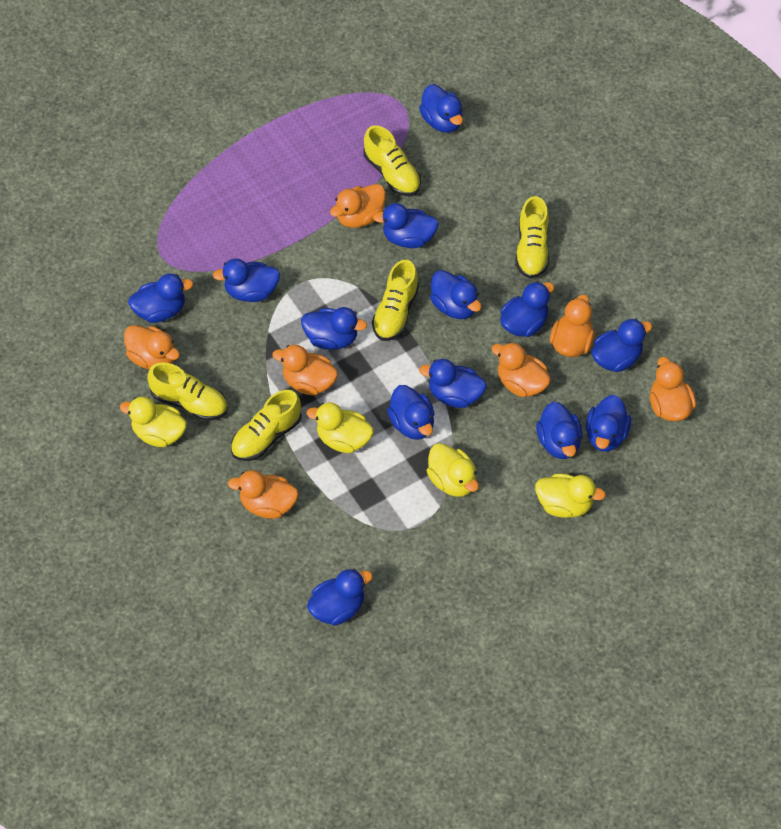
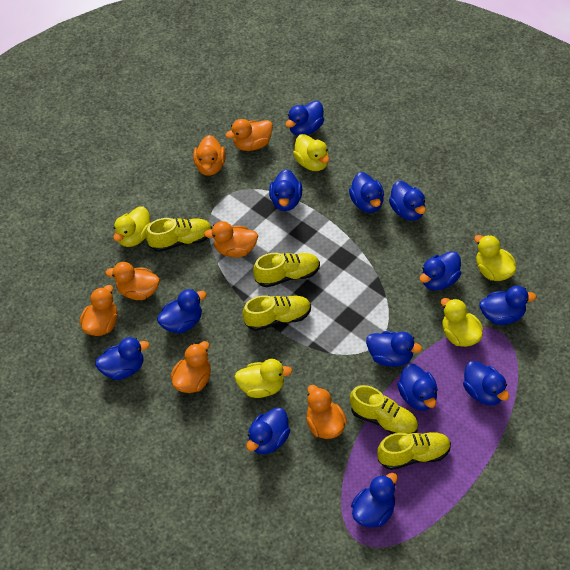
yellow duck: [120,396,187,447] [307,402,374,453] [427,443,479,497] [535,474,606,518] = 4 -> [113,206,151,247] [234,359,292,398] [293,134,329,171] [441,298,483,347] [474,235,516,281] = 5

